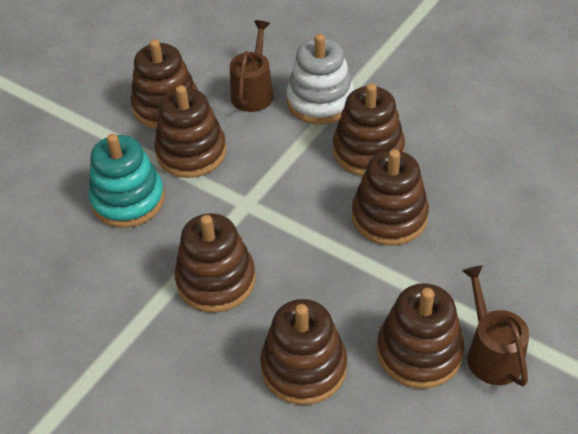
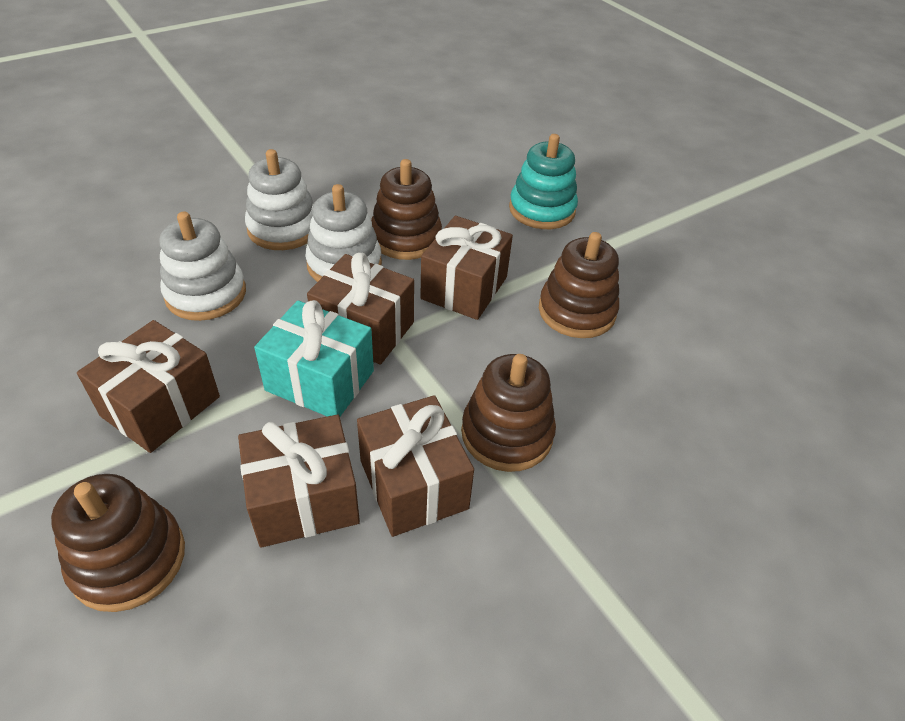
brown gift: none = 0 -> [77,320,220,453] [238,415,360,548] [307,253,414,365] [357,395,474,537] [420,216,513,320] = 5
brown stacking toy: [131,39,198,129] [154,85,226,178] [175,213,256,313] [260,299,347,405] [333,83,405,176] [352,149,429,245] [377,283,464,389] = 7 -> [51,474,185,612] [371,159,442,260] [461,354,556,472] [539,232,619,338] = 4
brown watering can: [230,20,274,112] [462,266,529,386] = 2 -> none = 0
turquoise gift: none = 0 -> [254,300,374,416] = 1
white stacking toy: [286,34,354,125] = 1 -> [159,212,246,321] [245,149,314,250] [305,184,382,282] = 3

